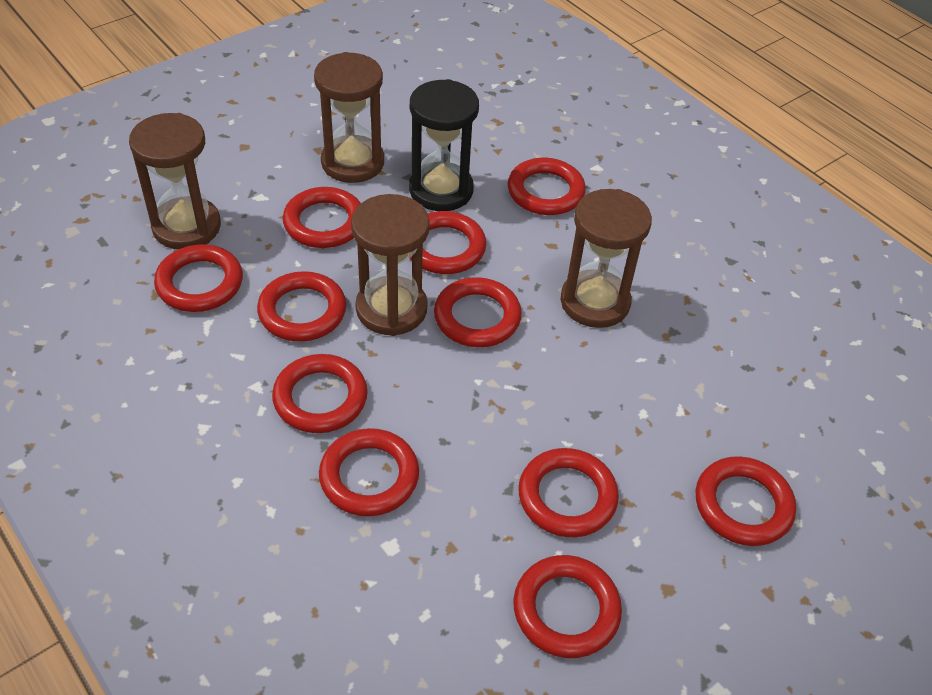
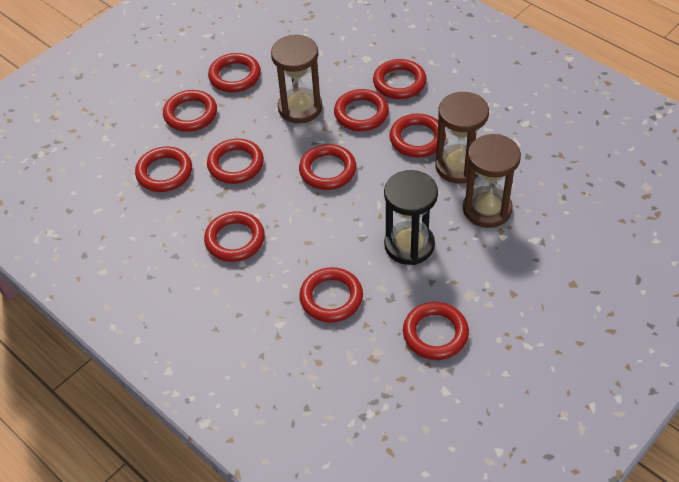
brown hourglass: [129,113,221,250] [314,52,384,183] [351,194,430,336] [561,189,652,328] = 4 -> [271,35,322,123] [435,92,489,184] [463,134,521,228] = 3

